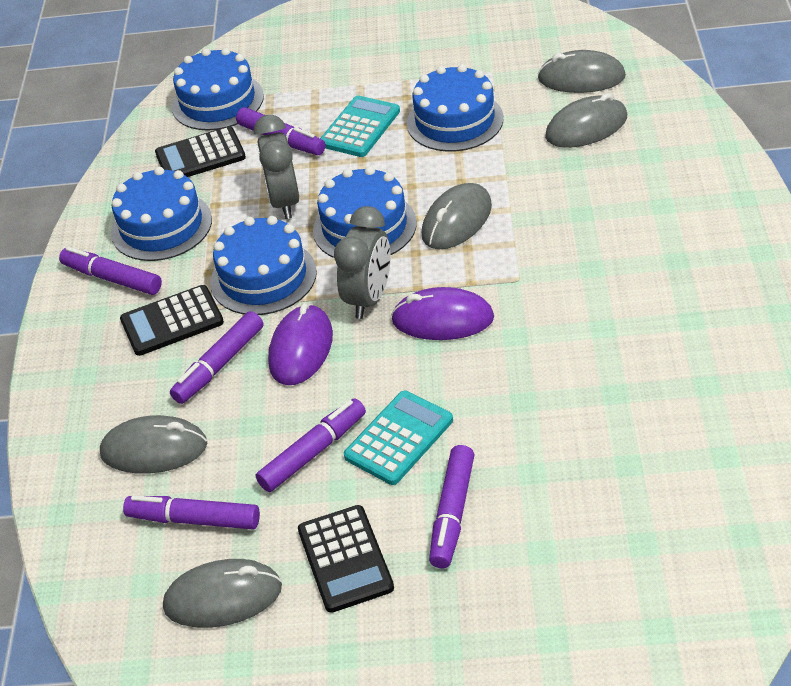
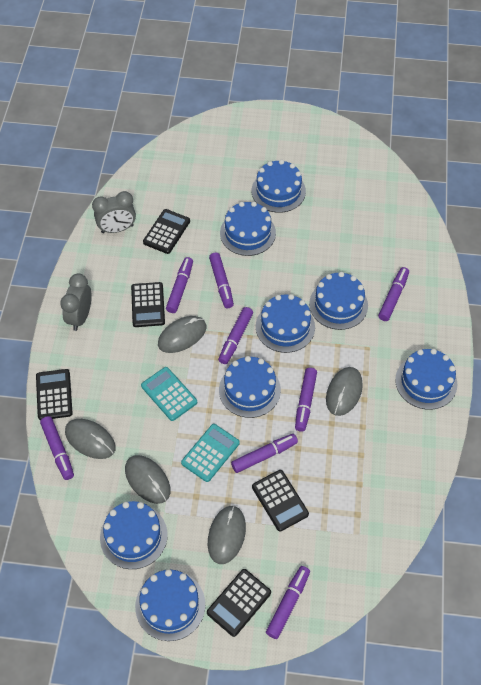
black calculator: [120,285,224,356] [155,126,246,177] [298,505,394,613] = 3 -> [36,369,73,420] [131,282,165,327] [143,209,190,254] [207,569,271,637] [252,470,309,531] = 5
blue cake: [111,167,212,261] [172,48,264,130] [210,216,317,315] [313,166,417,258] [407,64,504,152] = 5 -> [100,501,168,569] [135,569,205,641] [219,356,281,418] [220,202,276,256] [252,160,306,213] [256,294,315,353] [309,272,368,330] [395,349,457,410] = 8
purple marker: [59,247,162,295] [123,495,260,530] [170,311,264,404] [236,107,325,155] [256,398,366,492] [429,445,475,568] = 6 -> [40,416,74,480] [166,257,193,313] [209,253,234,308] [218,307,253,364] [231,434,298,473] [266,566,310,639] [295,368,317,432] [378,267,409,321] = 8
purple mouse: [268,303,333,385] [391,287,494,340] = 2 -> none = 0

